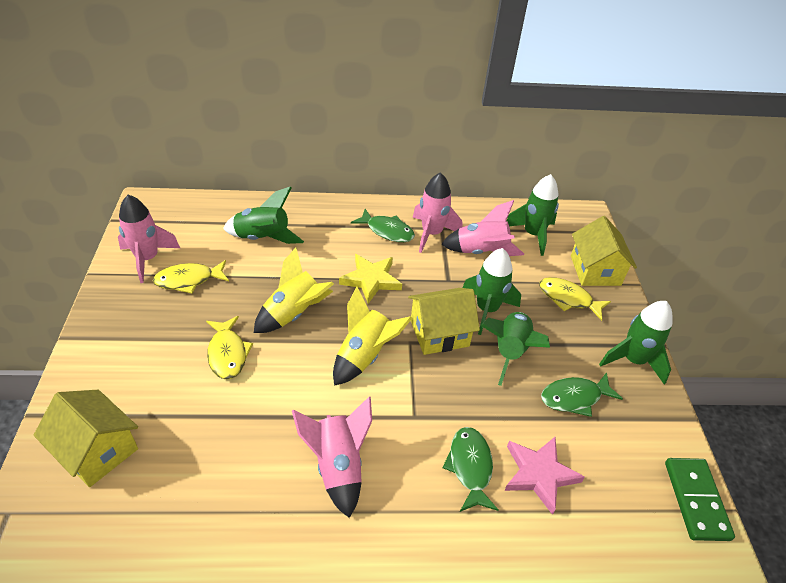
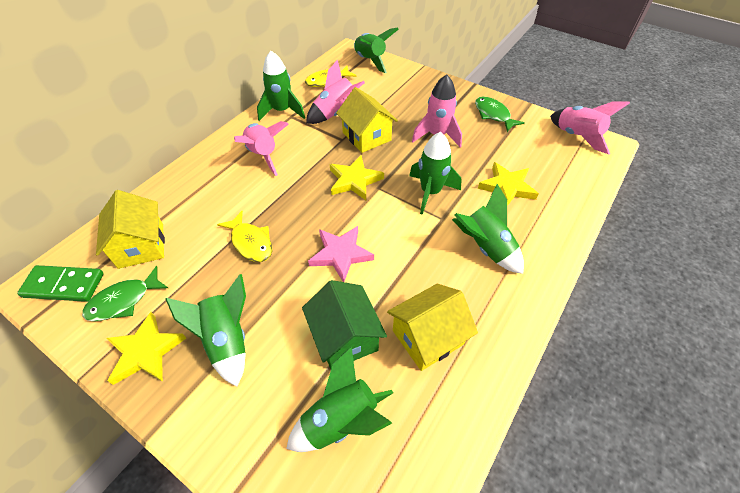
green fish: [351,209,415,242] [442,427,499,512] [541,372,623,417] = 3 -> [82,266,168,321] [475,96,525,132] = 2
green house: none = 0 -> [302,280,387,369] = 1
green rocket: [223,186,304,244] [463,248,521,335] [481,312,550,386] [506,174,559,256] [599,301,672,385] = 5 -> [166,274,246,387] [257,51,305,121] [286,346,393,452] [354,28,399,73] [409,132,462,215] [452,184,524,274] = 6
yellow fish: [153,260,229,293] [206,316,253,379] [539,277,611,321] = 3 -> [217,211,272,262] [305,66,357,87] = 2
yellow rocket: [254,247,334,333] [333,287,412,386] = 2 -> none = 0
yellow star: [339,254,402,304] = 1 -> [106,312,186,385] [330,156,384,200] [478,162,539,206] = 3

